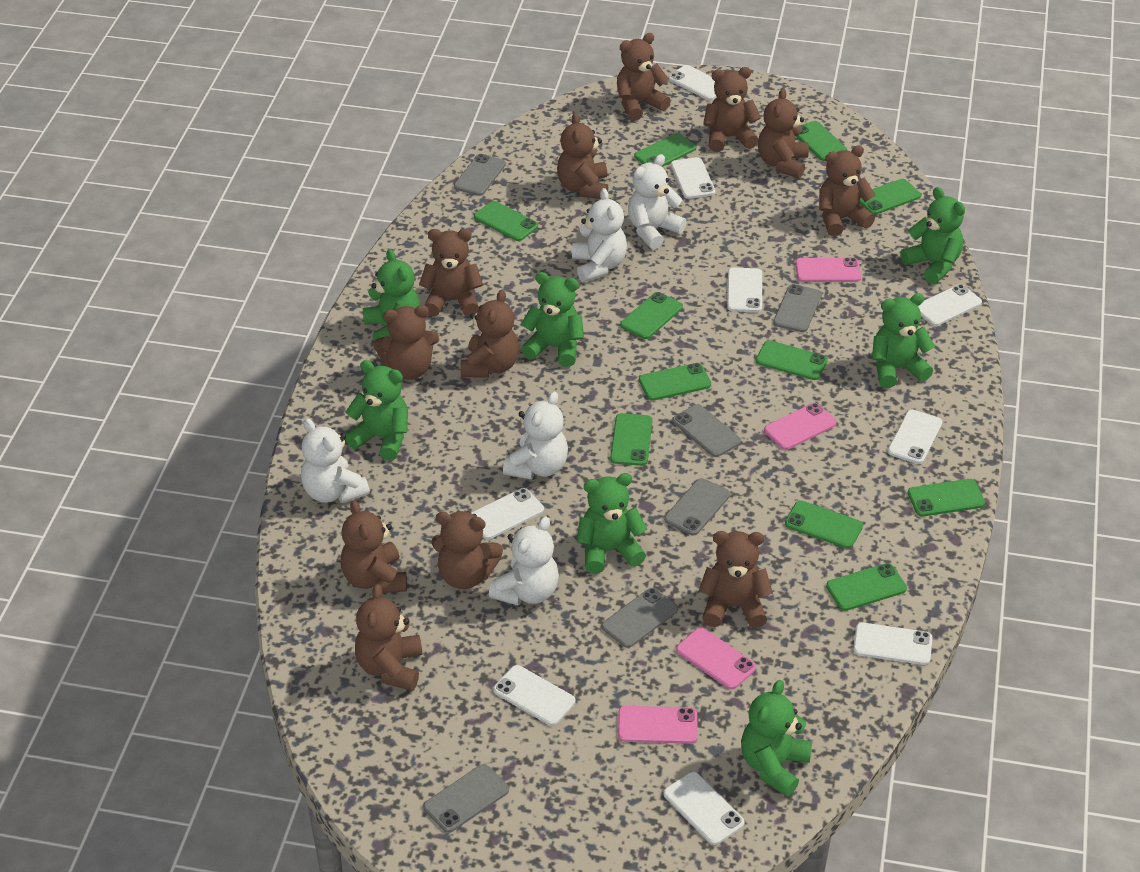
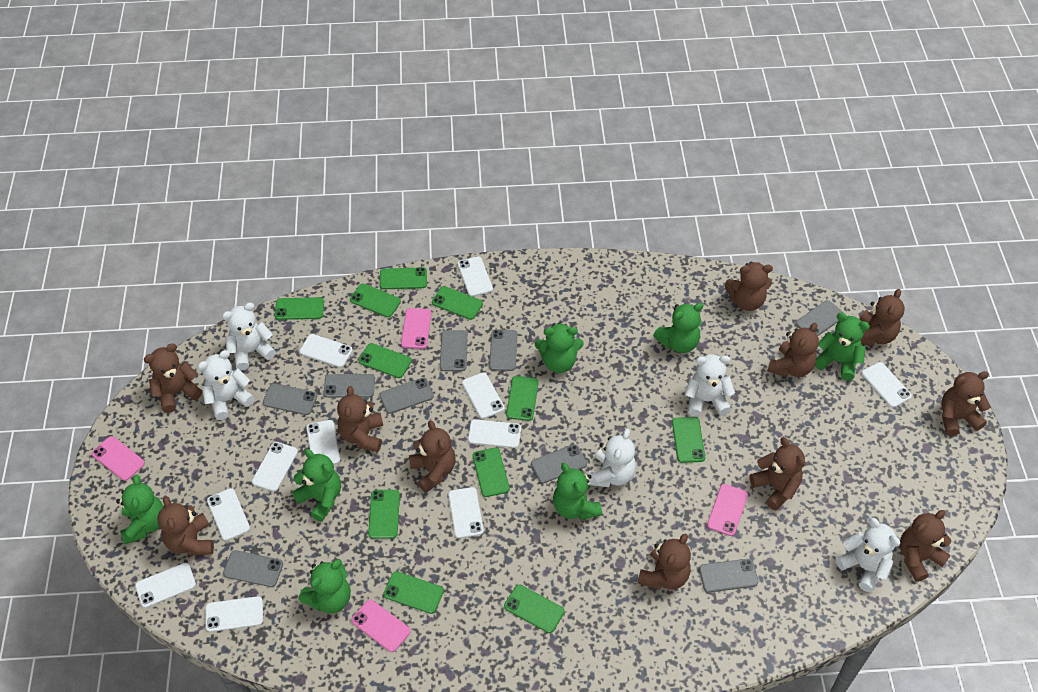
brown teddy bear: [340,500,407,593] [355,584,422,691] [373,305,439,380] [419,229,483,317] [431,511,503,589] [461,290,519,378] [557,113,608,199] [617,33,671,121] [699,531,773,628] [703,67,761,152] [758,88,809,178] [819,145,875,236] = 12 -> [144,343,202,413] [158,496,214,556] [337,386,383,452] [409,420,456,493] [638,533,691,590] [725,261,773,311] [749,437,805,511] [767,323,819,377] [859,289,905,346] [900,510,951,582] [941,371,991,436] = 11
grey phone: [423,764,509,833] [454,154,506,196] [602,588,678,648] [664,478,730,536] [673,404,741,457] [773,284,822,332] = 6 -> [223,550,283,587] [263,383,317,415] [324,374,375,398] [379,378,434,414] [440,330,468,371] [489,329,518,371] [531,444,587,483] [699,559,759,593] [795,300,844,336] = 9
white phone: [472,488,544,539] [493,665,576,726] [663,772,745,845] [668,65,717,100] [671,157,716,199] [727,267,762,312] [853,622,932,665] [888,410,942,464] [918,284,982,326] = 9 -> [135,563,196,608] [205,596,263,632] [207,488,250,541] [252,442,298,492] [300,334,353,368] [306,420,340,465] [448,487,484,538] [458,256,493,297] [462,373,505,419] [468,419,521,448] [861,362,912,408] = 11

